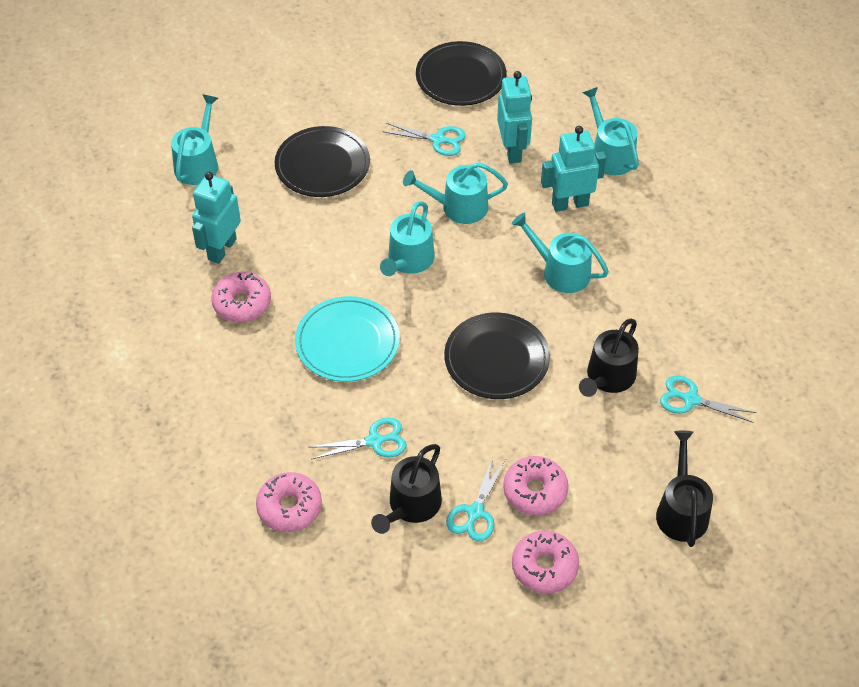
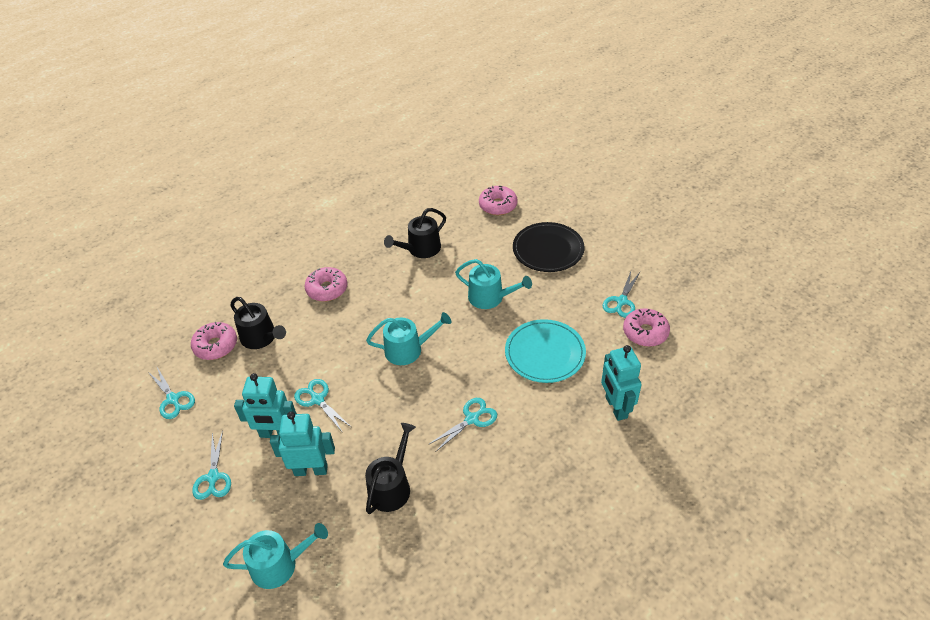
black plate: [275,126,370,197] [416,41,506,106] [444,312,550,399] = 3 -> [513,222,585,272] = 1
turquoise scissors: [309,418,407,459] [382,123,466,156] [446,457,506,541] [660,375,757,423] = 4 -> [148,367,195,419] [192,430,231,500] [294,379,351,433] [429,398,497,452] [603,272,640,318] = 5
turquoise watering can: [171,94,218,185] [380,201,435,276] [403,162,508,224] [512,212,609,293] [582,87,639,175] = 5 -> [223,523,328,589] [366,312,452,365] [455,259,532,309] = 3

